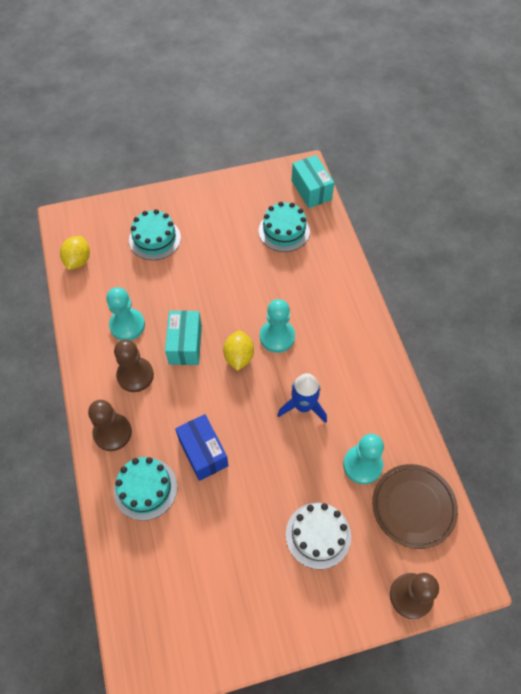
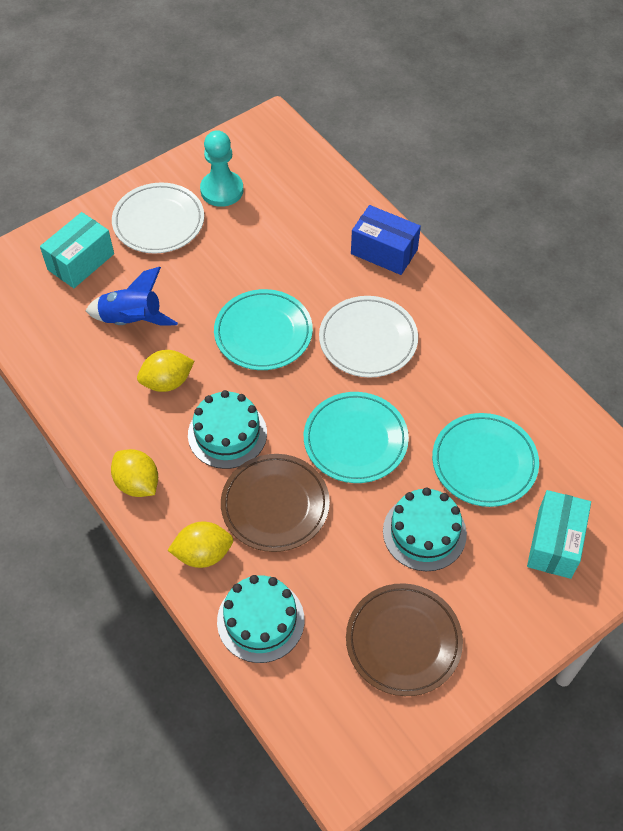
brown pawn: [88,400,132,451] [114,339,154,392] [390,573,439,619] = 3 -> none = 0
brown plate: [372,464,458,549] = 1 -> [221,454,330,552] [346,583,463,696] = 2
turquoise pawn: [106,287,145,340] [260,299,295,353] [343,434,384,484] = 3 -> [200,130,243,207] = 1
turquoise plate: none = 0 -> [214,289,313,370] [304,392,409,483] [432,413,539,507] = 3
white cake: [286,503,351,569] = 1 -> none = 0
white plate: none = 0 -> [112,182,204,254] [319,296,418,378] = 2
yellow lemon: [60,236,90,270] [223,331,254,371] = 2 -> [111,449,158,497] [137,350,194,392] [167,521,233,568] = 3

